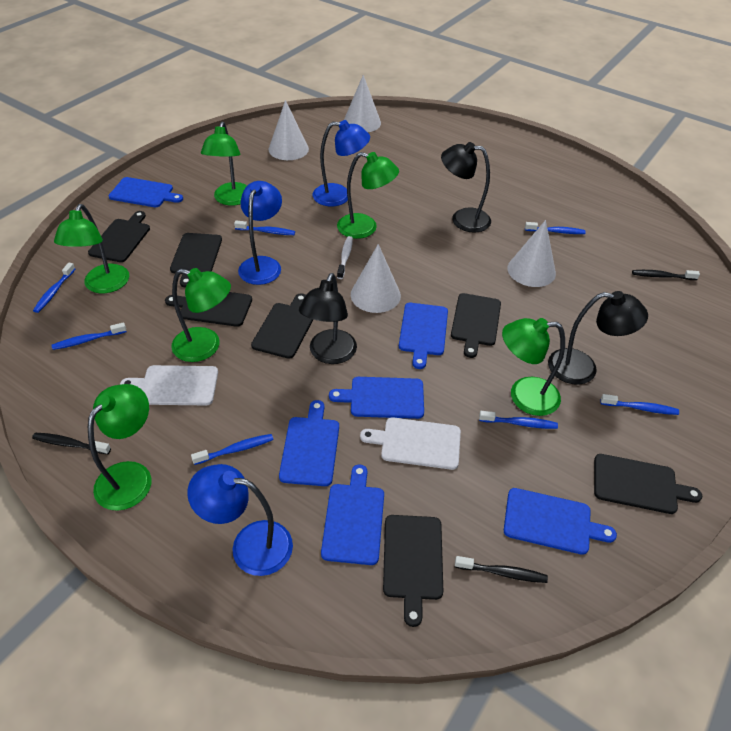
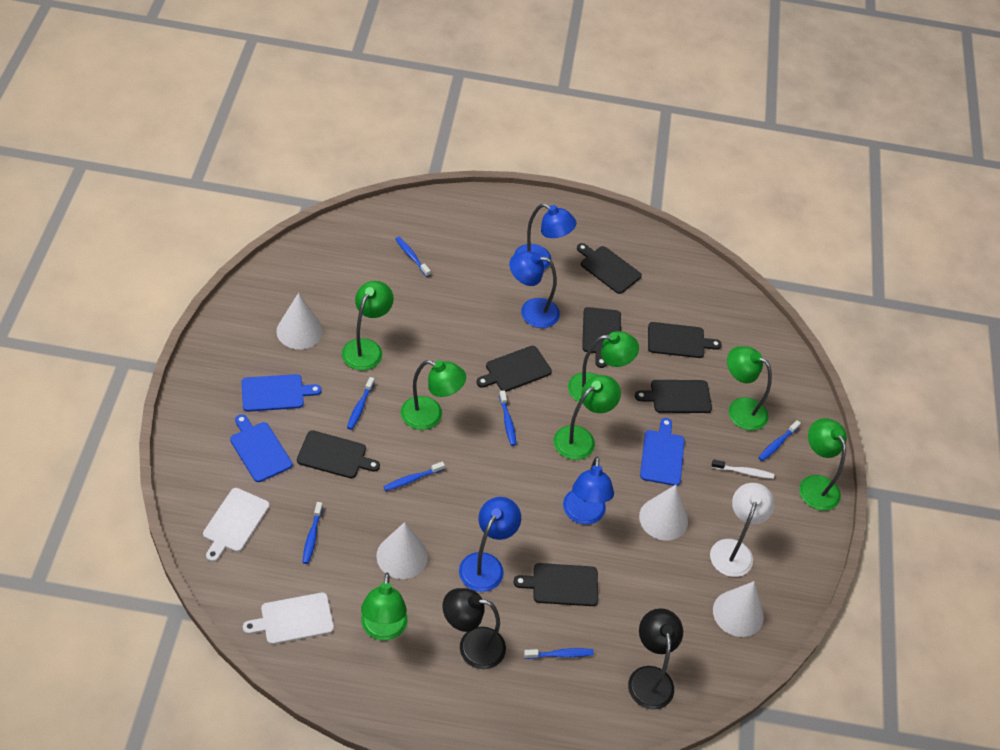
black lamp: [299,273,357,364] [441,142,491,233] [548,291,648,385] = 3 -> [442,588,506,669] [628,608,683,710] = 2
black toothbrush: [32,433,111,454] [455,556,548,583] [632,270,700,280] = 3 -> none = 0
blue cutting board: [108,177,183,207] [279,400,339,486] [321,465,384,565] [329,377,424,419] [399,303,448,369] [504,488,617,555] = 6 -> [230,414,292,482] [241,374,322,412] [640,418,685,486] = 3
blue lamp: [187,464,293,576] [238,181,282,285] [313,120,370,206] = 3 -> [459,497,521,592] [509,251,560,328] [514,203,576,270] [563,457,614,525] = 4
green lamp: [54,204,129,293] [88,384,152,511] [171,268,231,362] [201,122,247,206] [337,152,399,239] [502,318,565,416] = 6 -> [342,281,394,370] [361,573,408,641] [401,360,466,430] [553,375,621,460] [568,331,639,404] [727,346,772,431] [799,418,847,511] = 7
white lamp: none = 0 -> [710,483,775,577] = 1

